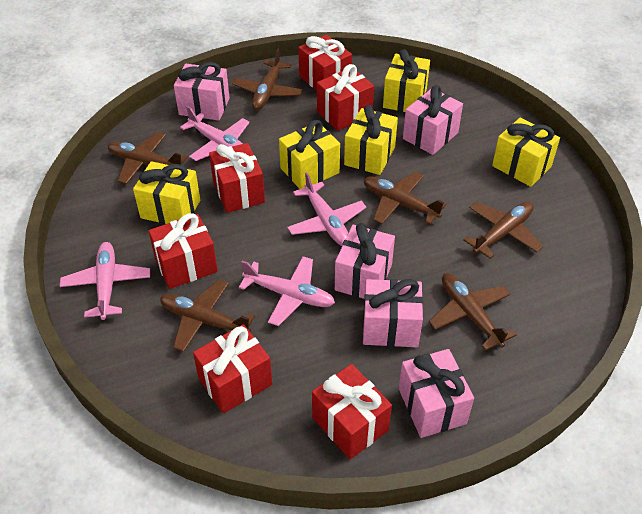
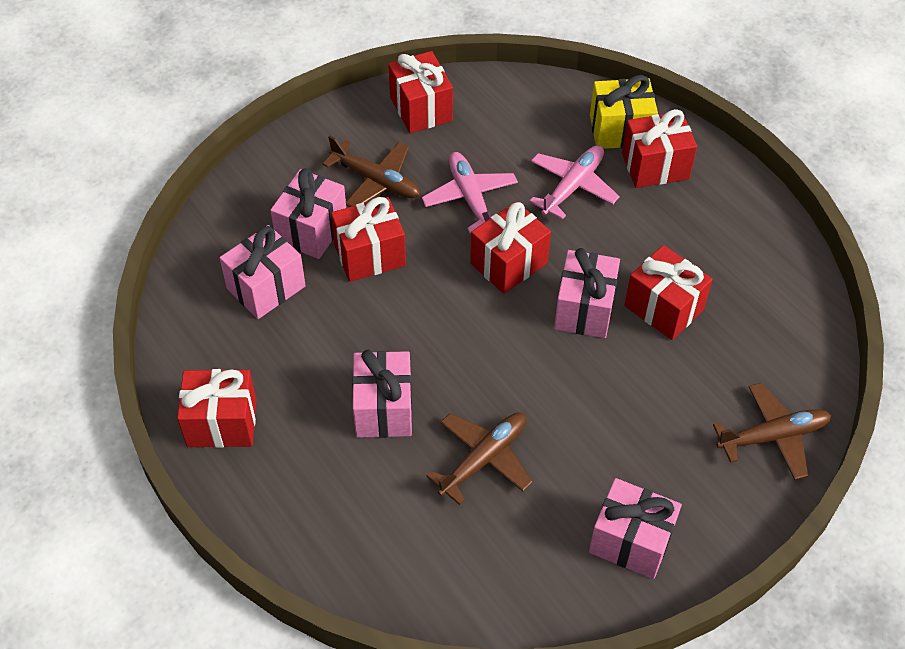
brown plane: [108,132,187,184] [160,280,255,352] [232,48,302,110] [363,172,446,224] [429,273,516,351] [463,202,543,259] = 6 -> [323,136,420,207] [426,412,533,505] [713,383,831,480] = 3
pink plane: [59,242,150,320] [180,106,250,161] [239,256,335,326] [287,172,366,246] = 4 -> [422,152,518,233] [529,145,620,220] = 2
yellow gift: [133,161,200,224] [279,120,340,189] [344,105,398,175] [383,49,430,112] [492,117,560,187] = 5 -> [590,75,658,149] = 1

